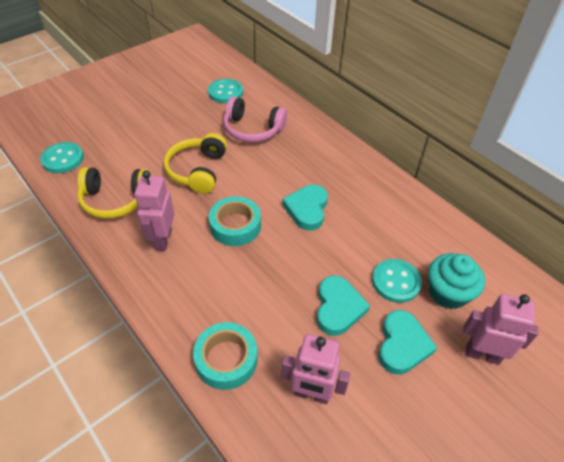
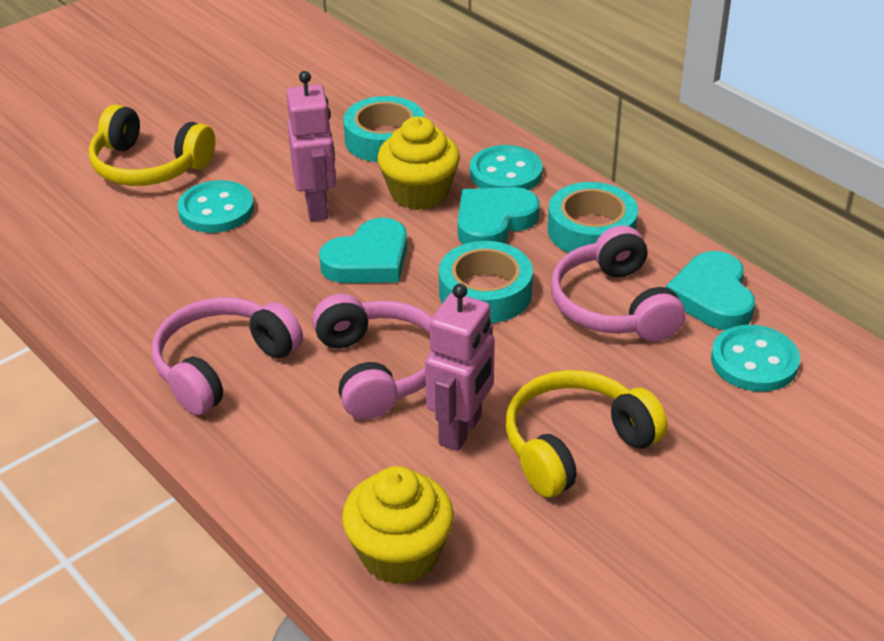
pink headphones: [223,96,287,142] = 1 -> [152,297,303,415] [312,294,432,419] [551,225,685,341] = 3
pink robot: [134,170,174,251] [281,334,350,404] [463,294,538,365] = 3 -> [287,71,336,221] [425,284,495,451] = 2
turquoise cupcake: [428,253,485,309] = 1 -> none = 0
turquoise tape: [193,322,258,390] [209,196,261,246] = 2 -> [343,96,424,162] [439,241,533,323] [548,182,638,253] = 3
yellow cupcake: none = 0 -> [342,466,454,584] [377,117,460,210] = 2

